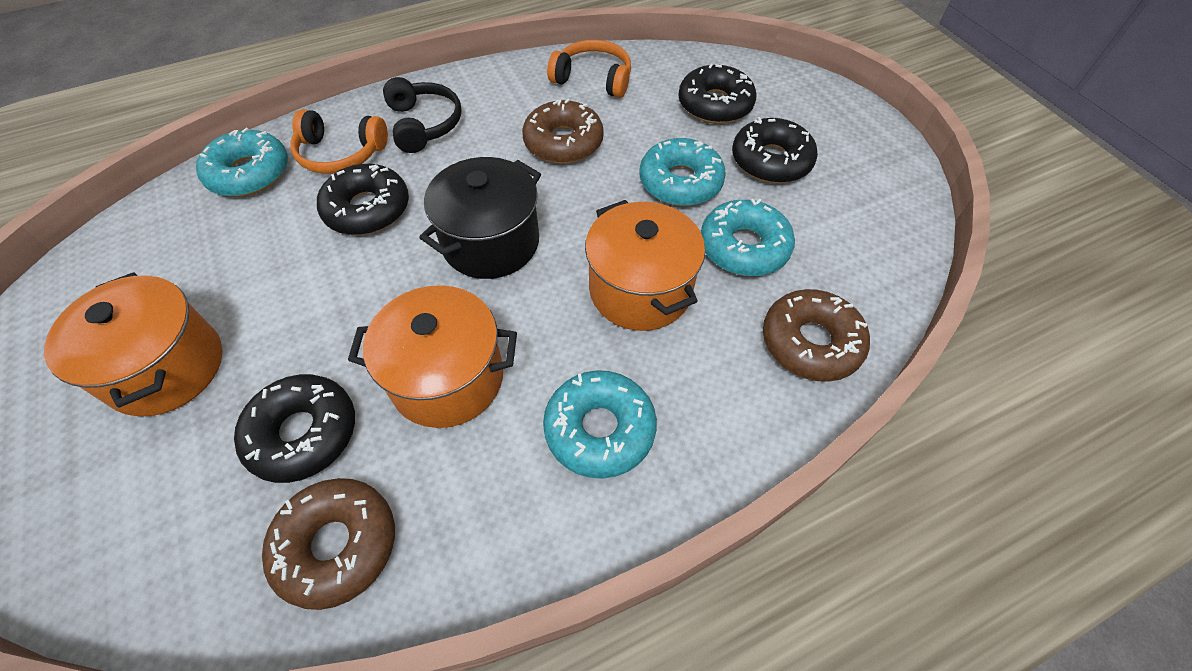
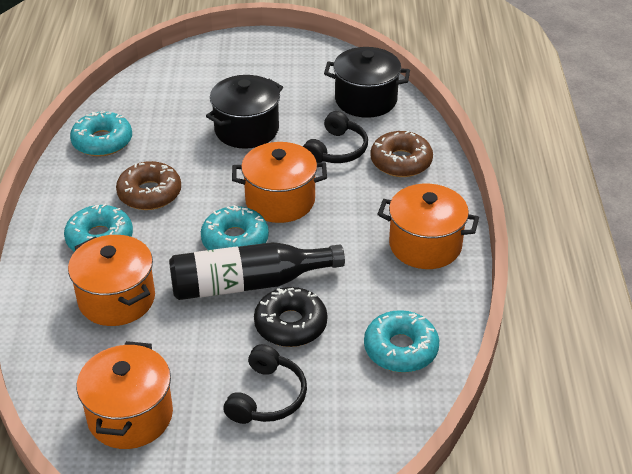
black bottle: none = 0 -> [169,242,345,300] = 1
black donut: [234,374,355,483] [317,164,409,235] [678,63,757,124] [732,117,818,183] = 4 -> [254,287,328,347] = 1
black headphones: [383,77,462,153] = 1 -> [223,344,307,424] [303,111,368,163] = 2
black pot: [419,157,541,279] = 1 -> [206,75,283,149] [324,47,410,118] = 2
brown donut: [262,478,395,610] [522,98,604,164] [763,289,870,382] = 3 -> [116,161,181,210] [371,131,433,177] = 2
orange headphones: [290,109,388,174] [547,40,631,98] = 2 -> none = 0
orange pot: [44,272,222,416] [348,285,517,428] [585,200,705,331] = 3 -> [68,235,155,326] [77,341,173,449] [232,142,327,223] [377,184,479,269] = 4

